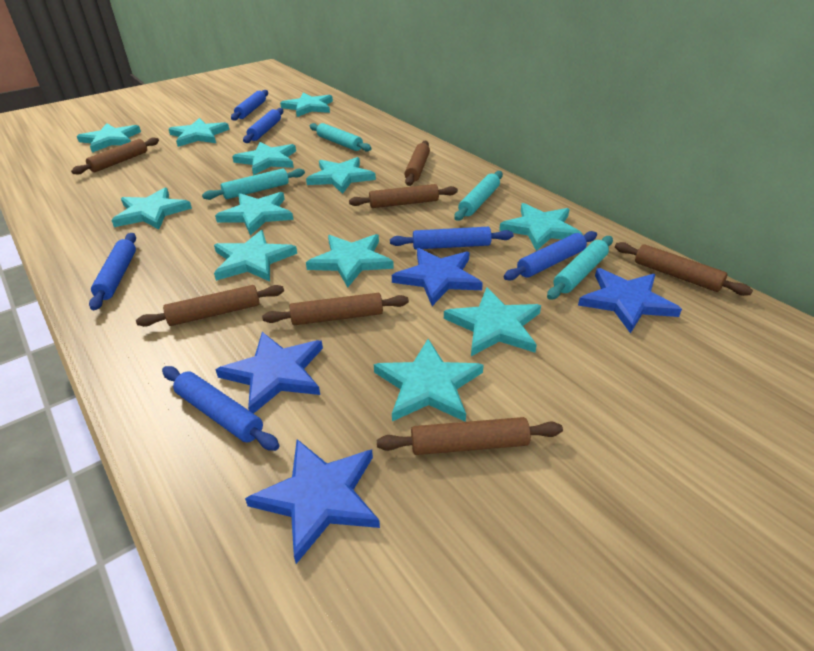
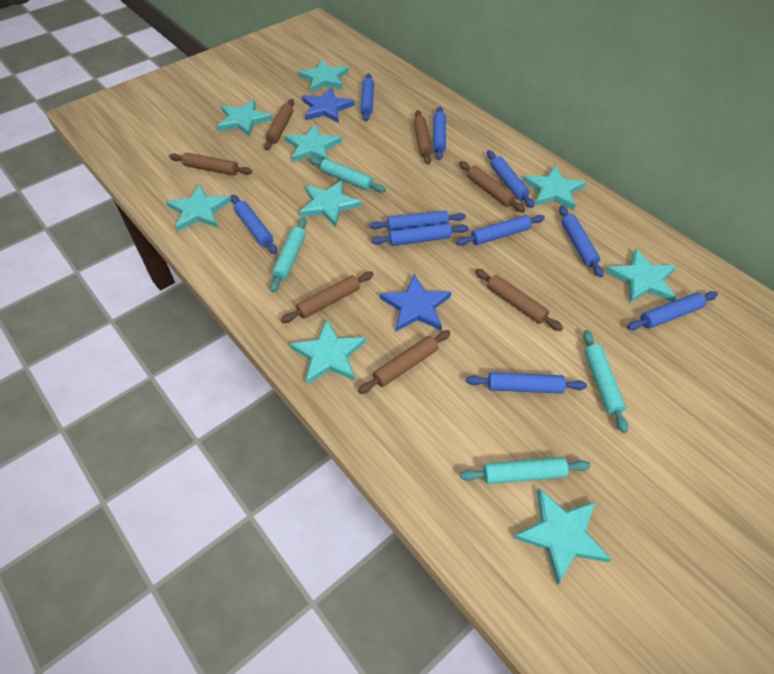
blue rolling pin: [89,233,136,310] [162,366,280,451] [231,90,268,121] [243,108,283,143] [390,227,514,250] [504,231,597,281] = 6 -> [231,195,277,254] [360,73,374,121] [370,211,466,231] [371,223,468,246] [433,106,446,160] [456,215,545,246] [466,372,587,394] [487,150,534,208] [559,206,604,278] [627,291,718,330] = 10
blue star: [215,332,323,414] [245,439,380,564] [392,248,483,306] [578,268,682,334] = 4 -> [302,87,355,123] [380,274,452,331] = 2
turquoise star: [77,123,141,153] [111,188,192,229] [169,118,229,147] [214,230,297,282] [215,192,293,235] [232,142,296,175] [280,93,333,117] [306,157,376,194] [306,234,394,287] [374,339,484,422] [444,287,541,356] [499,203,582,251] = 12 -> [166,184,231,231] [217,99,273,137] [285,125,342,162] [290,320,366,385] [298,59,349,92] [299,180,362,227] [514,488,612,585] [523,166,586,210] [606,248,676,302] = 9

